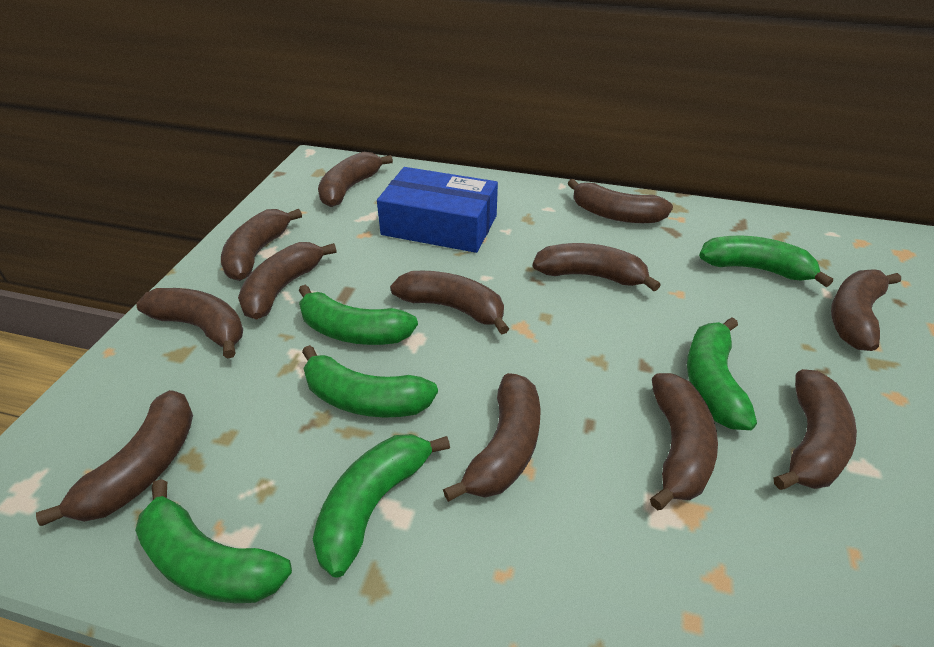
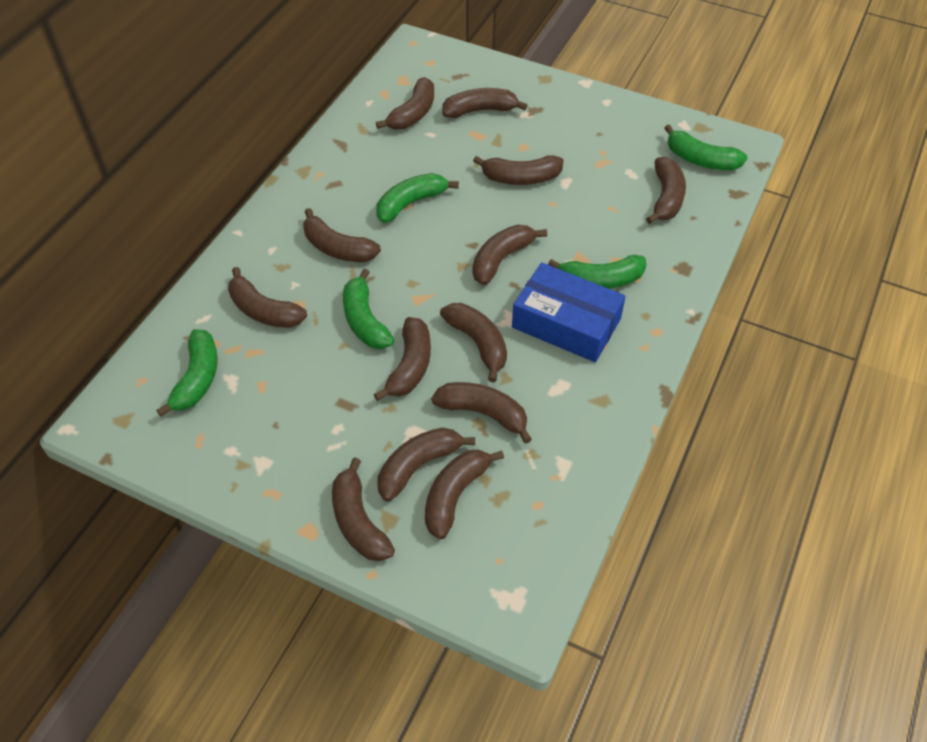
brown banana: [36,390,193,526] [136,288,243,359] [221,209,302,281] [238,242,337,319] [318,152,393,207] [390,271,509,335] [443,373,541,502] [533,243,660,291] [568,179,673,223] [650,373,718,510] [774,369,857,490] [831,269,901,351] = 12 -> [228,267,307,328] [303,208,381,262] [332,457,395,561] [374,317,431,401] [376,77,434,130] [377,427,475,501] [425,449,504,539] [431,382,532,444] [440,303,507,382] [442,88,528,118] [473,155,564,185] [473,225,547,285] [646,157,686,224] = 13
green banana: [135,479,292,603] [299,284,418,345] [302,345,438,418] [313,434,450,578] [687,318,757,430] [699,236,833,287] = 6 -> [156,329,218,417] [343,269,394,349] [376,173,459,223] [548,255,646,289] [664,124,748,170] = 5

